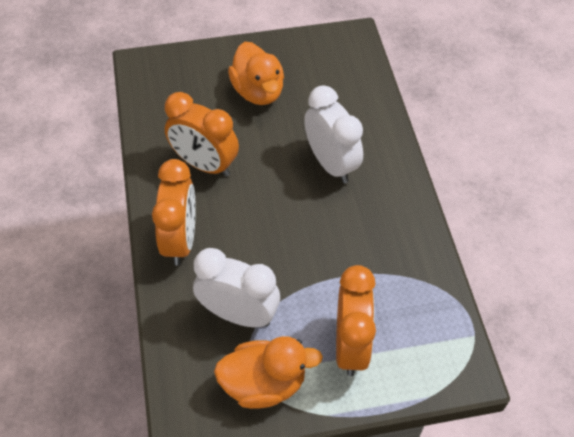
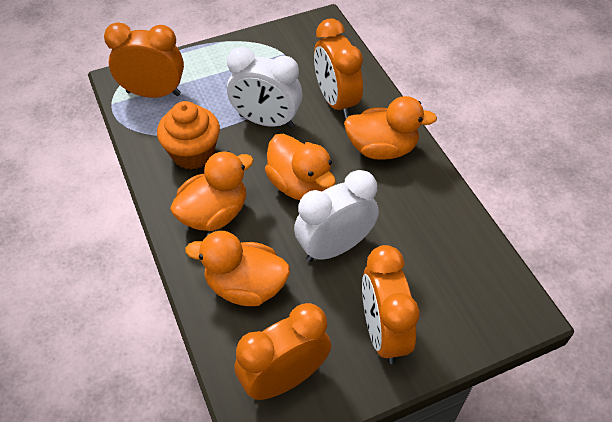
orange clock: [152,159,196,266] [165,92,239,177] [336,265,376,376] = 3 -> [104,22,184,98] [235,303,331,400] [314,18,363,119] [362,245,420,364] = 4
orange cupcake: none = 0 -> [157,101,220,169] = 1
orange duck: [214,336,323,409] [228,42,284,105] = 2 -> [170,151,254,231] [185,231,290,306] [265,134,336,200] [344,96,437,160] = 4

